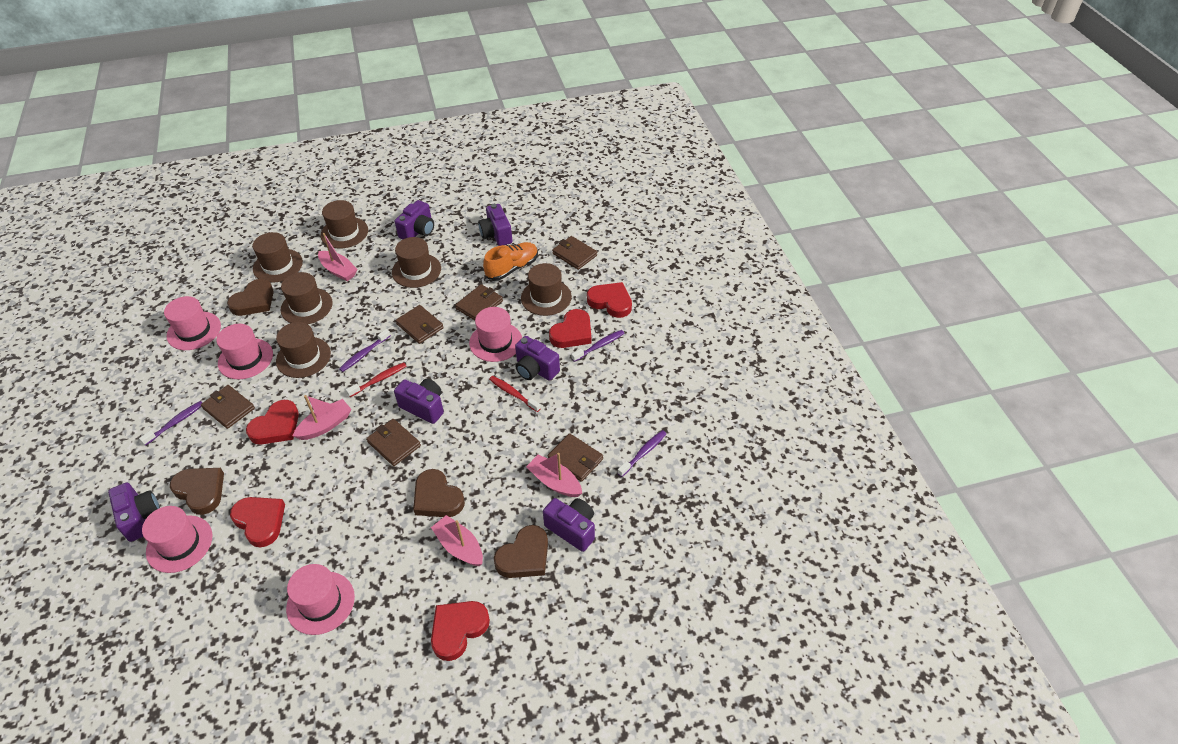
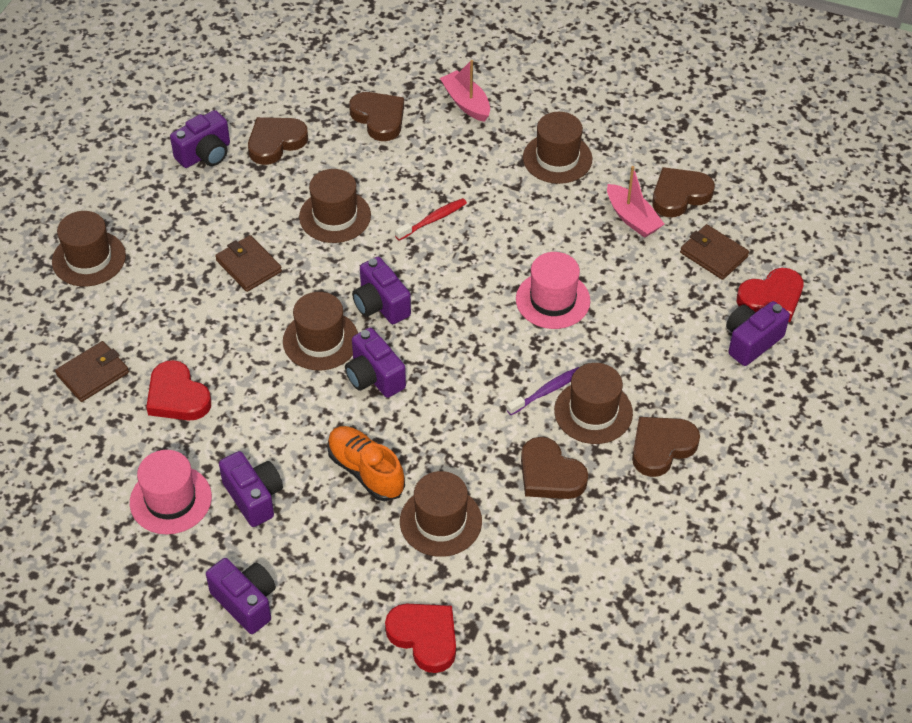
brown heart: [170,468,224,515] [227,279,274,316] [413,469,465,517] [494,525,548,578] = 4 -> [248,117,308,165] [349,92,404,141] [521,437,588,499] [632,417,700,477] [652,167,715,217] = 5
brown wallet: [201,385,255,429] [366,419,421,466] [396,305,444,344] [455,284,503,320] [547,433,603,482] [552,236,597,270] = 6 -> [55,341,129,402] [215,235,282,292] [680,224,749,280] = 3
pink boat: [293,395,352,440] [318,233,358,281] [431,515,483,566] [526,453,582,497] = 4 -> [440,60,490,122] [607,166,664,238] = 2
pink hat: [142,506,212,573] [164,296,221,350] [216,324,273,379] [286,564,355,635] [469,307,522,362] = 5 -> [130,450,212,534] [516,252,590,329] = 2
purple toothbrush: [139,401,203,446] [339,329,391,372] [571,330,625,362] [618,430,666,477] = 4 -> [506,367,579,415] = 1
red heart: [230,497,285,547] [246,400,299,445] [431,601,490,661] [549,309,592,348] [587,282,632,318] = 5 -> [146,360,211,421] [385,604,456,673] [737,268,803,322] = 3
red toothbrush: [346,362,406,397] [489,376,541,412] = 2 -> [395,198,467,241] = 1

